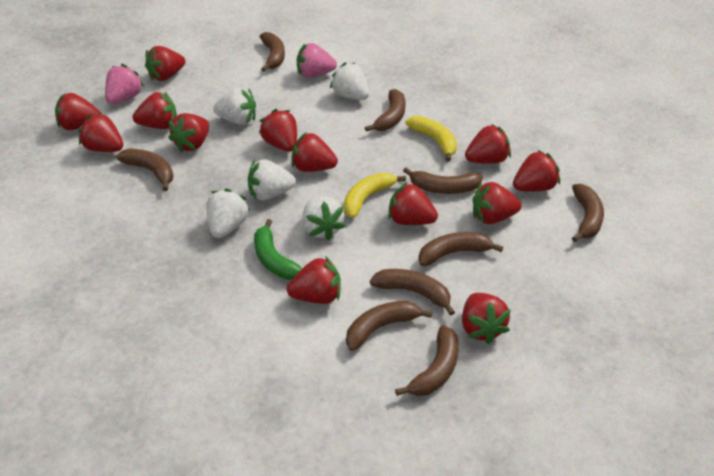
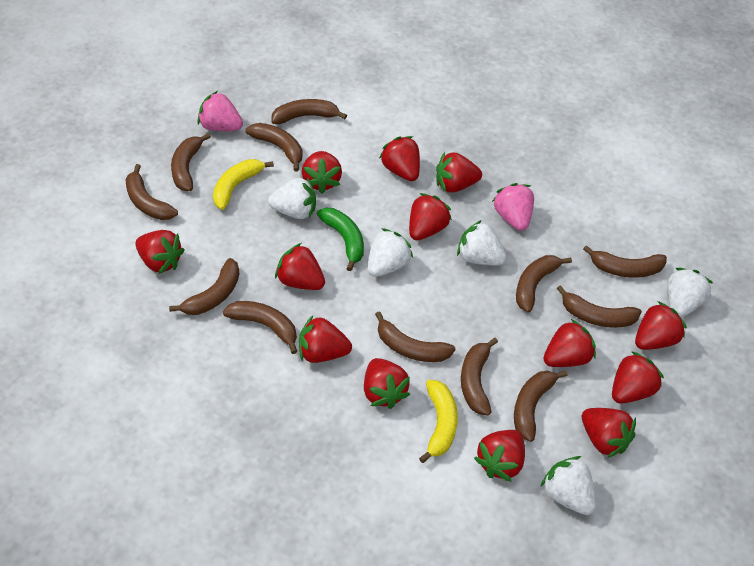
brown banana: [116,149,173,191] [260,32,285,72] [346,301,432,351] [365,89,406,132] [370,269,455,316] [395,325,459,396] [403,167,483,194] [418,232,503,266] [572,184,604,242] = 9 -> [125,164,178,220] [169,258,240,315] [171,133,211,191] [223,301,297,354] [245,123,302,172] [271,99,347,124] [375,311,455,362] [461,338,498,415] [514,370,568,442] [516,255,572,313] [557,285,642,328] [583,245,667,278] = 12

